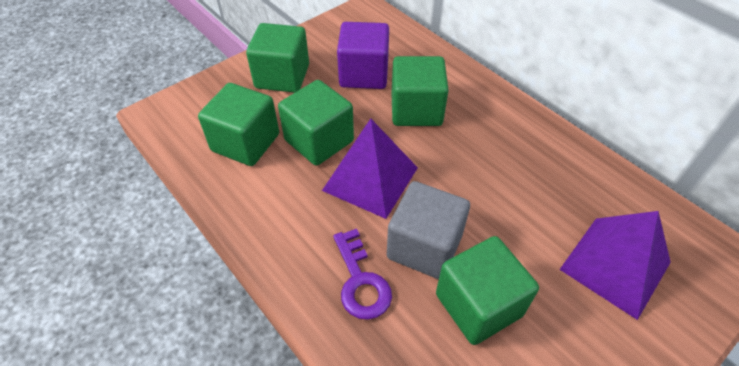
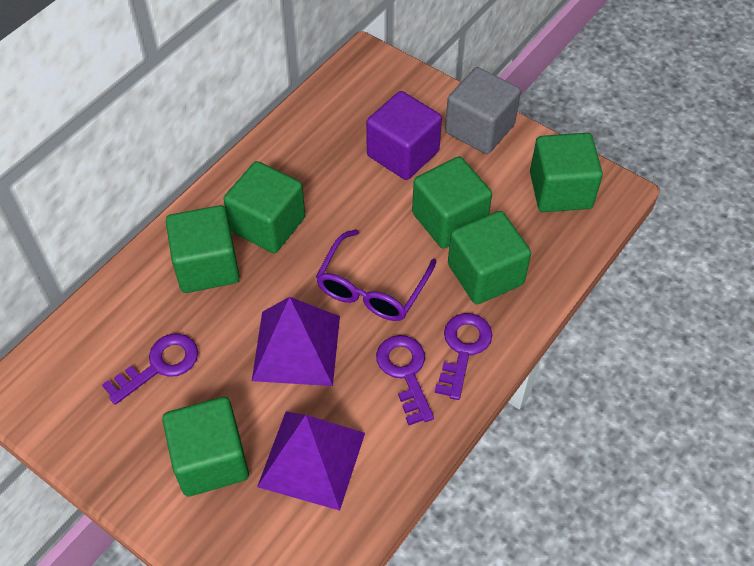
green cube: [198,83,279,166] [246,23,309,93] [278,80,354,166] [391,56,449,126] [436,236,539,345] = 5 -> [162,397,249,496] [166,205,240,293] [223,161,305,253] [412,156,492,248] [448,211,531,304] [530,133,603,212] = 6
purple glasses: none = 0 -> [316,229,436,321] = 1
purple key: [333,228,392,320] = 1 -> [102,333,198,405] [376,335,434,425] [435,313,492,400] = 3

